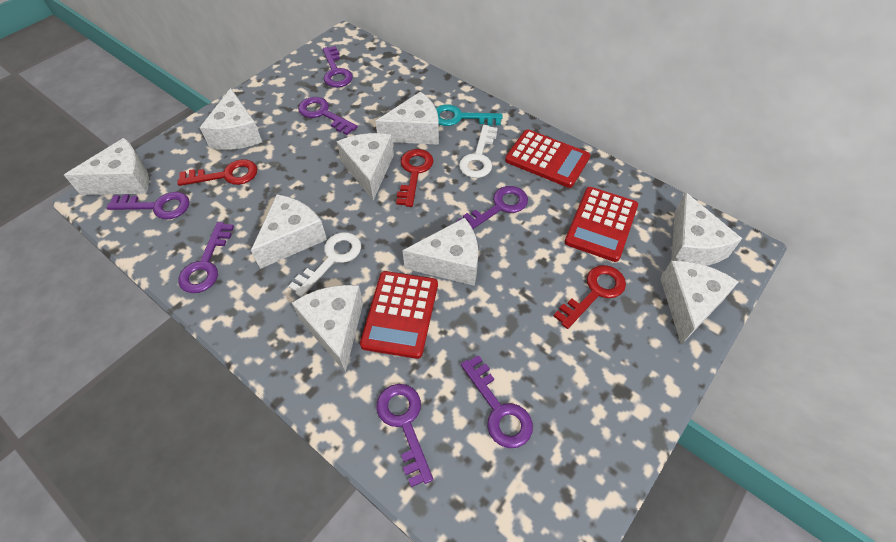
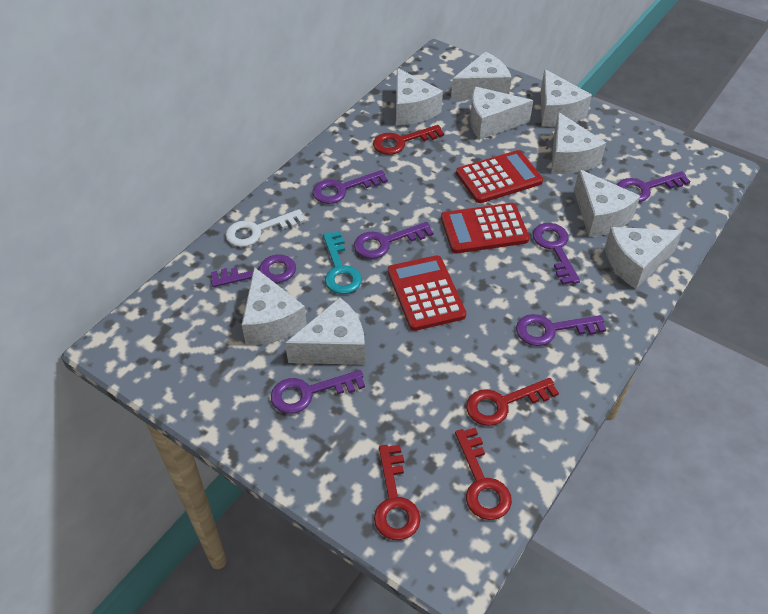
red key: [177,159,257,186] [396,149,434,207] [554,265,626,329] = 3 -> [373,125,444,155] [374,445,421,540] [455,428,512,520] [466,378,559,426] = 4
white key: [288,232,361,297] [459,125,498,178] = 2 -> [225,209,305,247] = 1

